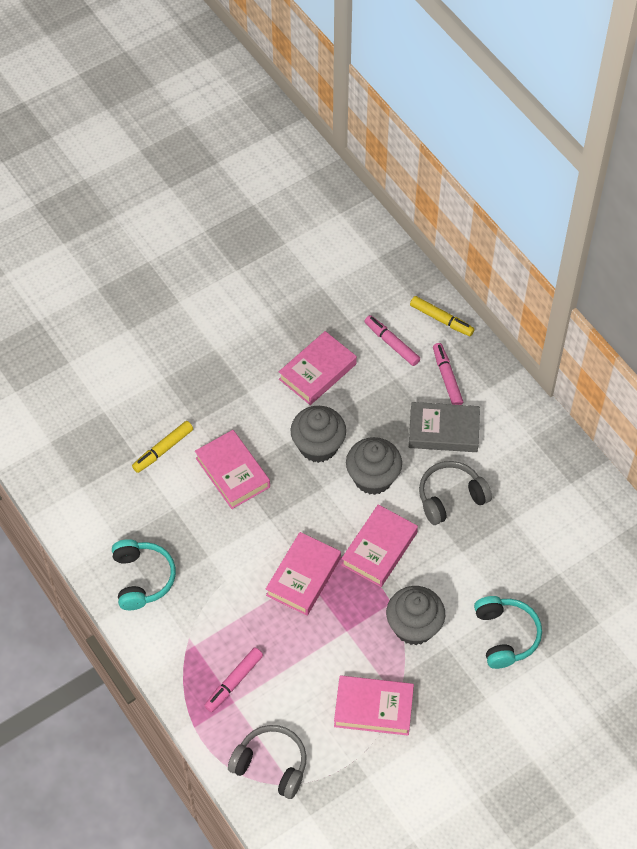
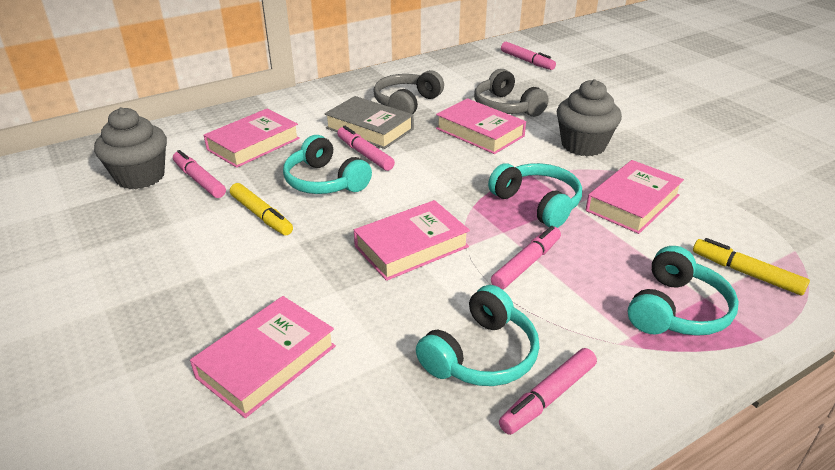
grey cupcake: [291,406,346,463] [346,437,402,495] [386,586,445,645] = 3 -> [94,107,167,189] [557,79,622,156] = 2
pink marker: [204,648,263,712] [365,315,420,366] [433,343,463,405] = 3 -> [173,150,226,198] [337,126,395,171] [491,226,561,290] [499,348,597,435] [501,42,556,70] = 5
turquoise headphones: [112,539,176,610] [474,596,542,669] = 2 -> [283,135,372,194] [416,285,539,386] [488,163,582,228] [628,246,739,336] = 4

